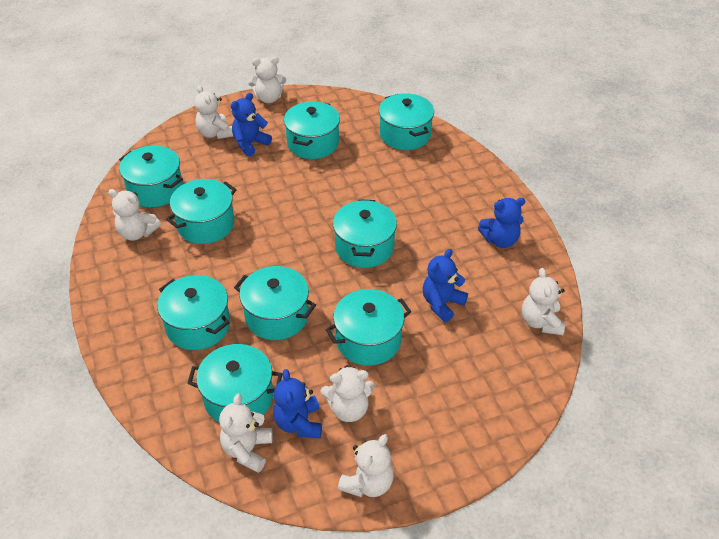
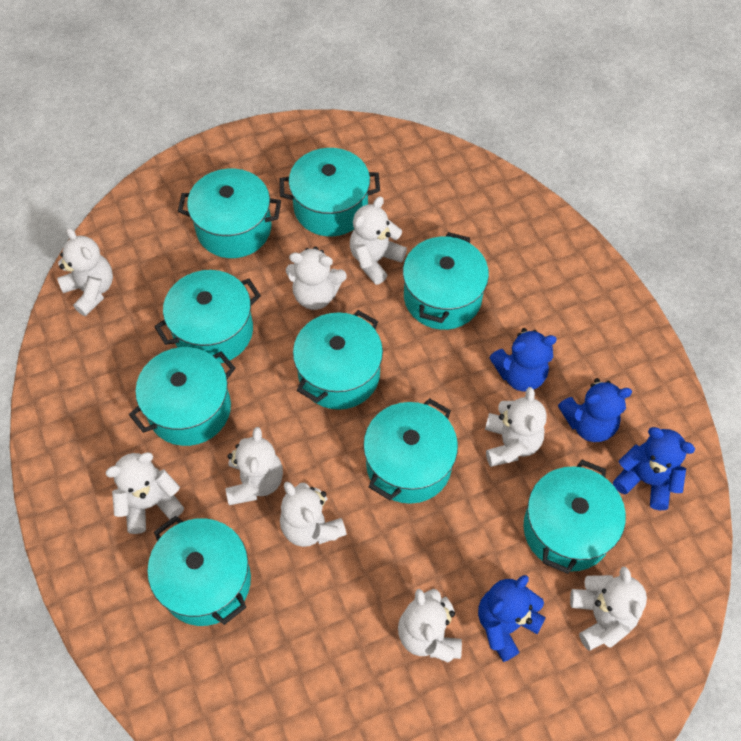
white teddy bear: [108,189,161,241] [195,85,233,139] [219,394,273,473] [248,57,286,103] [320,365,375,422] [338,434,394,497] [522,268,565,335] = 7 -> [57,228,113,316] [105,452,184,534] [225,427,283,505] [280,482,347,547] [286,247,347,310] [350,196,407,285] [398,589,462,662] [485,387,547,467] [570,566,647,651] = 9

